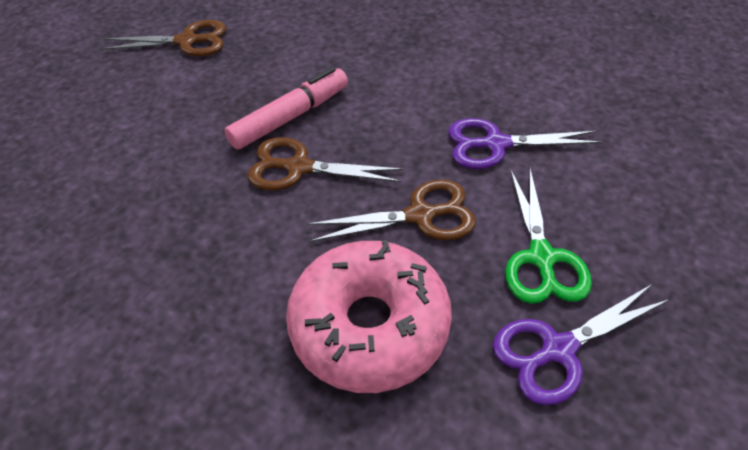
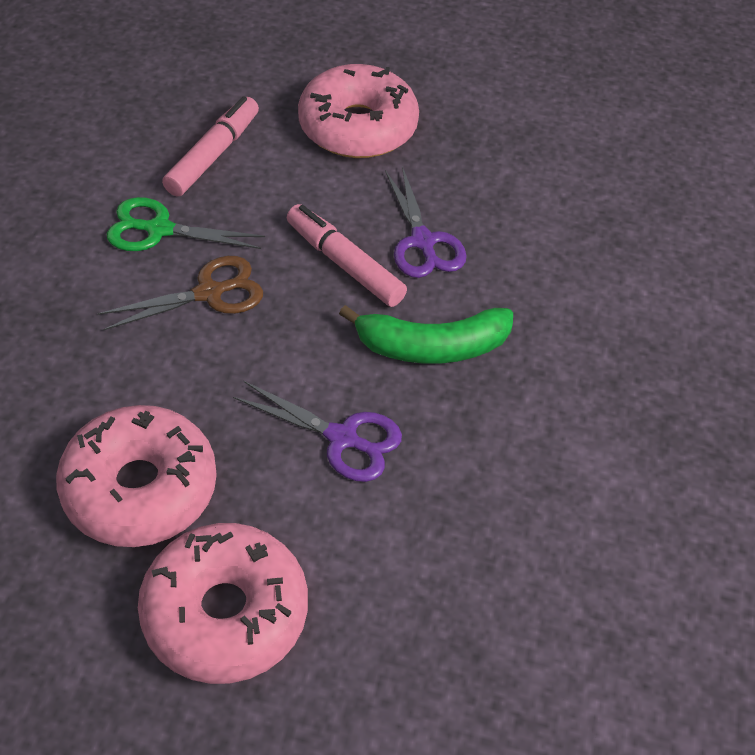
brown scissors: [101,20,226,56] [248,137,404,190] [307,180,476,242] = 3 -> [97,256,263,331] = 1
green banana: none = 0 -> [339,305,513,364] = 1
pink donut: [286,240,452,393] = 1 -> [56,405,217,547] [138,523,308,684] [298,64,419,158] = 3
pink marker: [225,67,348,150] = 1 -> [162,97,259,197] [287,204,407,307] = 2

